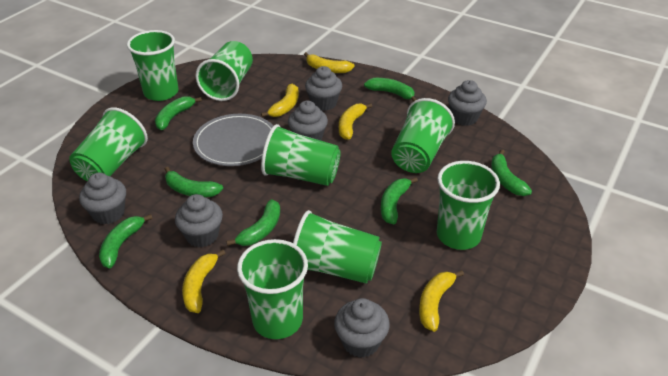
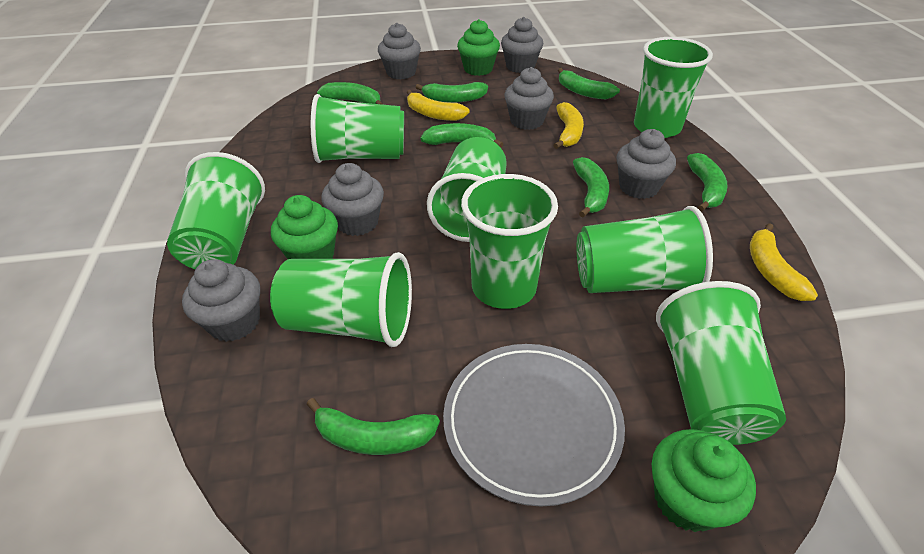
green cupcake: none = 0 -> [271,195,338,259] [457,19,500,76] [652,429,756,532] = 3
yellow banana: [182,250,225,313] [261,84,299,117] [304,52,355,73] [339,103,372,140] [419,270,464,332] = 5 -> [407,90,470,121] [554,102,584,149] [750,223,818,301] = 3

